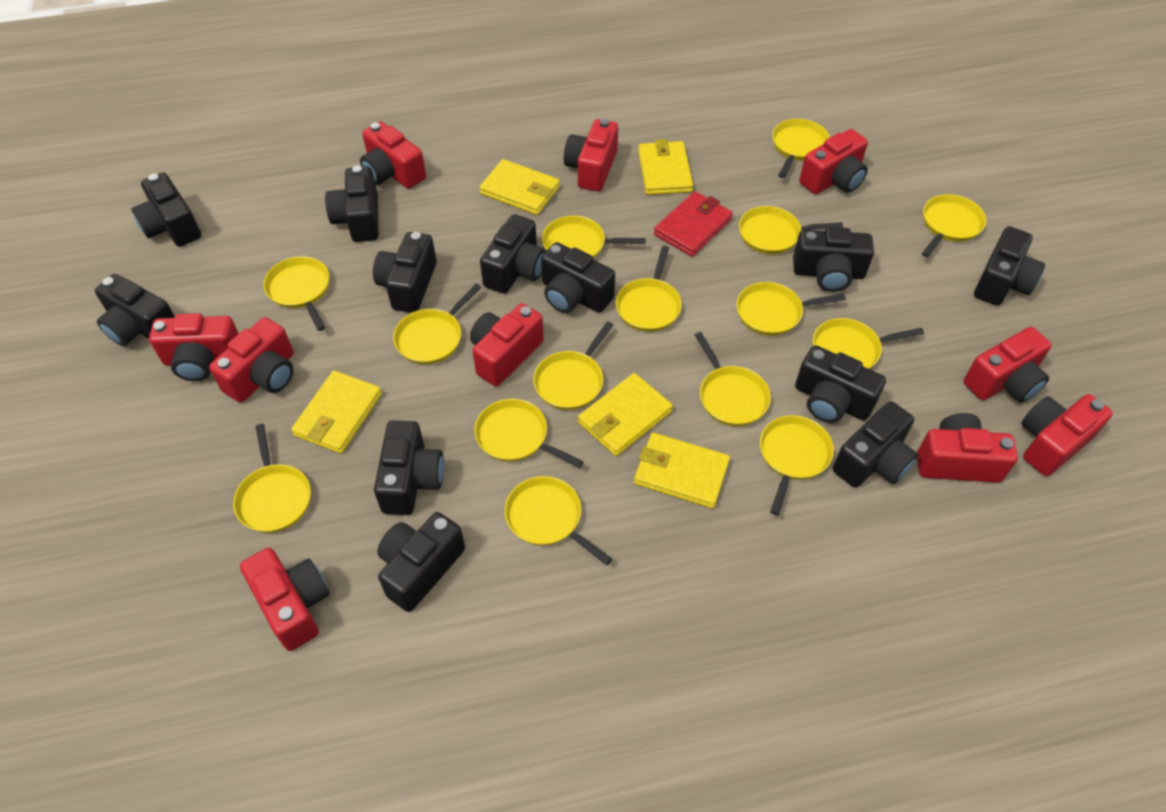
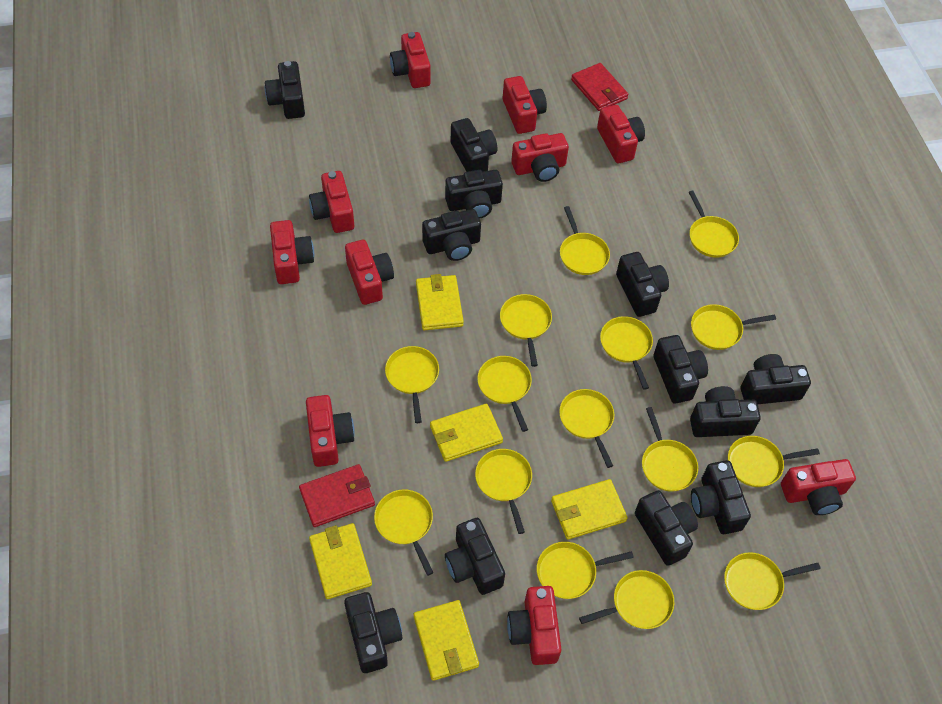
red wallet: [654,191,733,257] = 1 -> [299,464,375,527] [571,63,628,111] = 2

